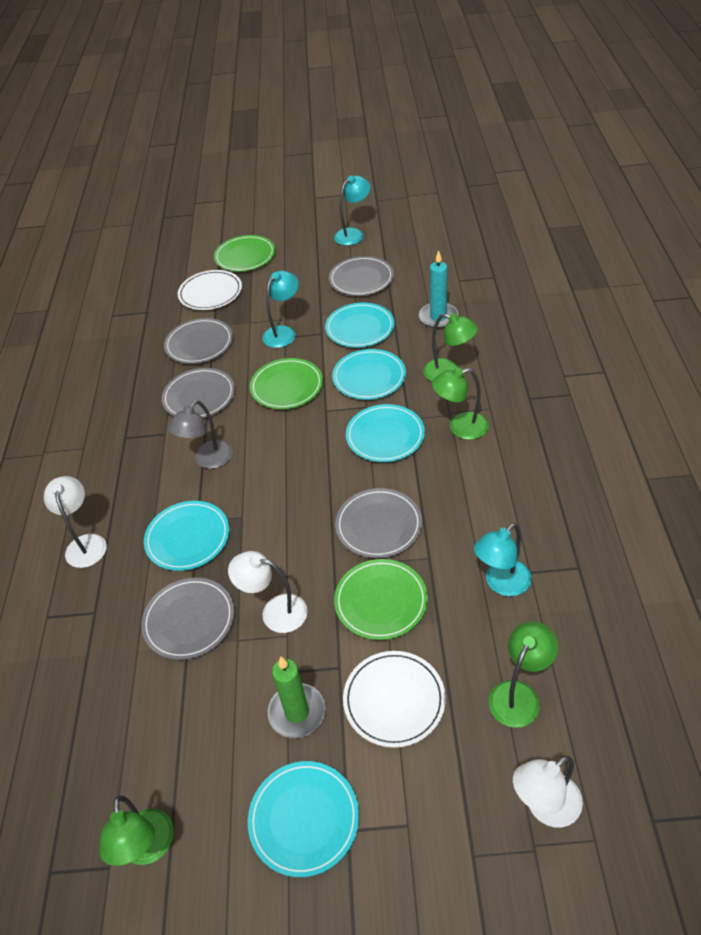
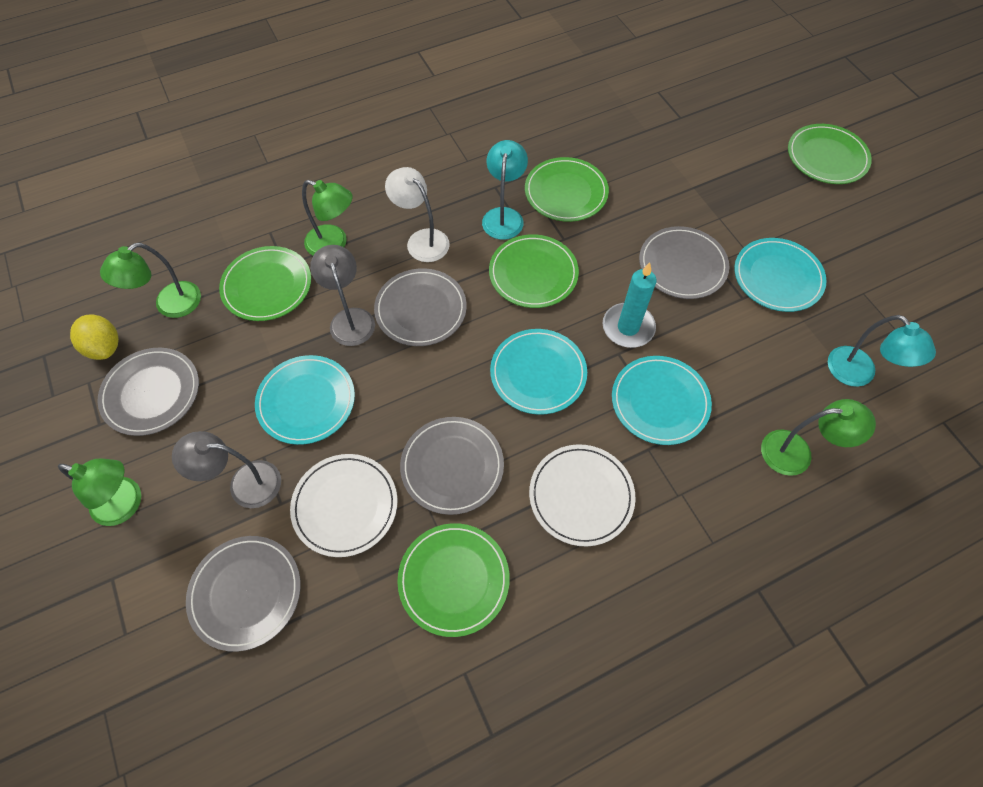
green candle: [268,656,326,738] = 1 -> none = 0
green plate: [214,235,275,272] [250,358,323,409] [334,559,428,640] = 3 -> [219,246,311,321] [397,523,510,637] [489,234,579,308] [525,157,609,222] [788,124,872,184] = 5
grey lamp: [168,400,233,469] = 1 -> [172,431,281,508] [310,245,375,346] = 2
turquoise lamp: [262,271,299,348] [334,176,371,246] [474,523,531,596] = 3 -> [482,140,528,240] [828,315,936,387] = 2
turquoise plate: [144,501,229,571] [248,761,359,877] [325,303,395,348] [332,349,406,400] [346,404,425,462] = 5 -> [255,355,355,445] [490,329,587,415] [612,356,712,445] [734,238,827,312] = 4
white lamp: [44,476,107,568] [228,551,308,633] [513,756,583,828] = 3 -> [385,167,450,262] = 1
yellow lemon: none = 0 -> [70,315,119,360] = 1

